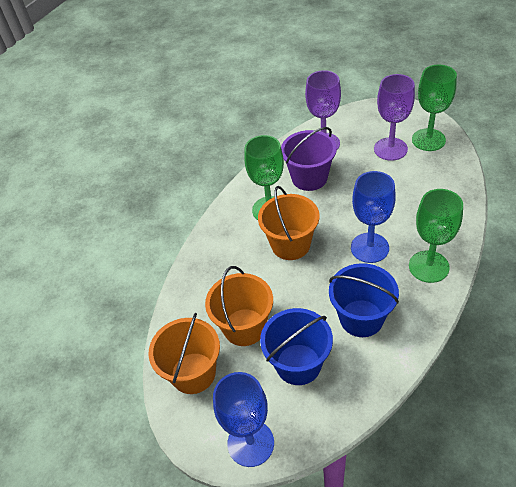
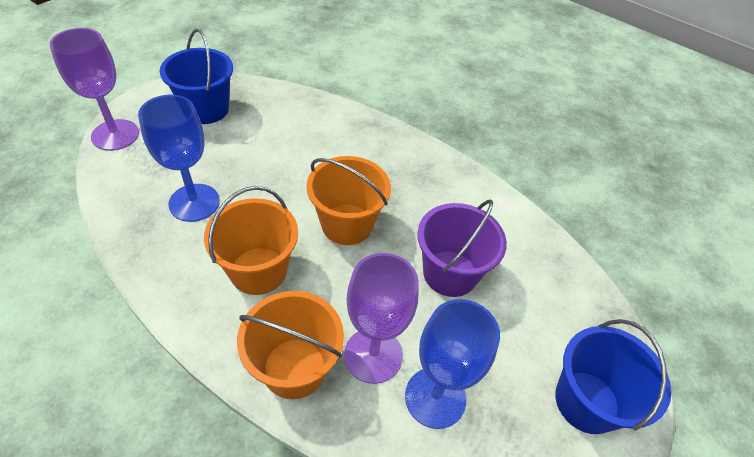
green goblet: [244,135,284,220] [409,189,463,283] [412,65,457,151] = 3 -> none = 0

